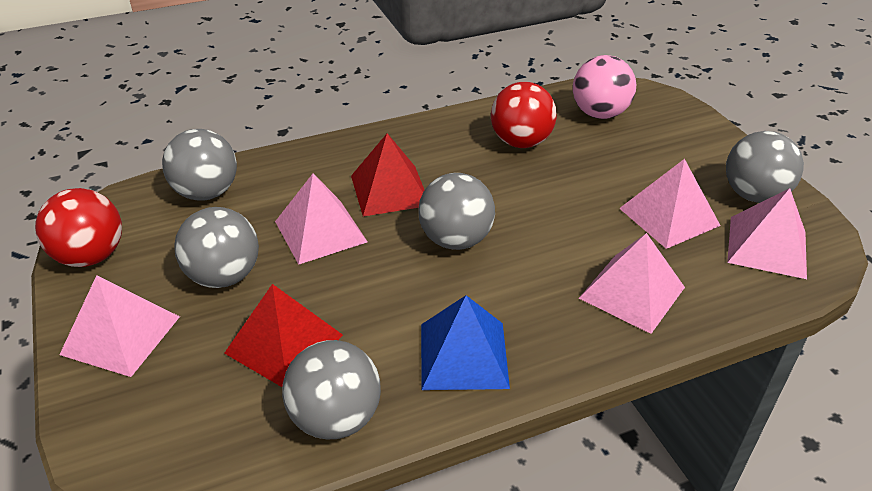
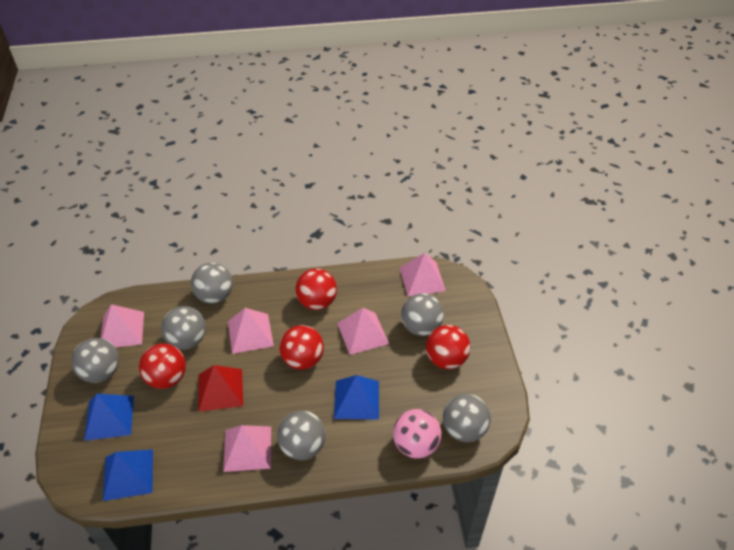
blue pyramid: [421,295,510,390] = 1 -> [84,394,134,441] [103,449,153,501] [334,375,379,420] = 3
grey ball: [162,129,237,201] [174,207,259,288] [282,340,381,439] [418,173,495,250] [726,131,804,203] = 5 -> [71,338,119,383] [161,306,206,350] [191,263,233,304] [277,411,326,460] [401,293,444,336] [443,394,491,442] = 6
red ball: [35,188,122,267] [491,82,557,148] = 2 -> [139,343,186,389] [279,325,324,370] [296,269,337,310] [426,325,471,369] = 4
red pyramid: [224,284,343,387] [351,133,424,217] = 2 -> [199,365,243,412] = 1

